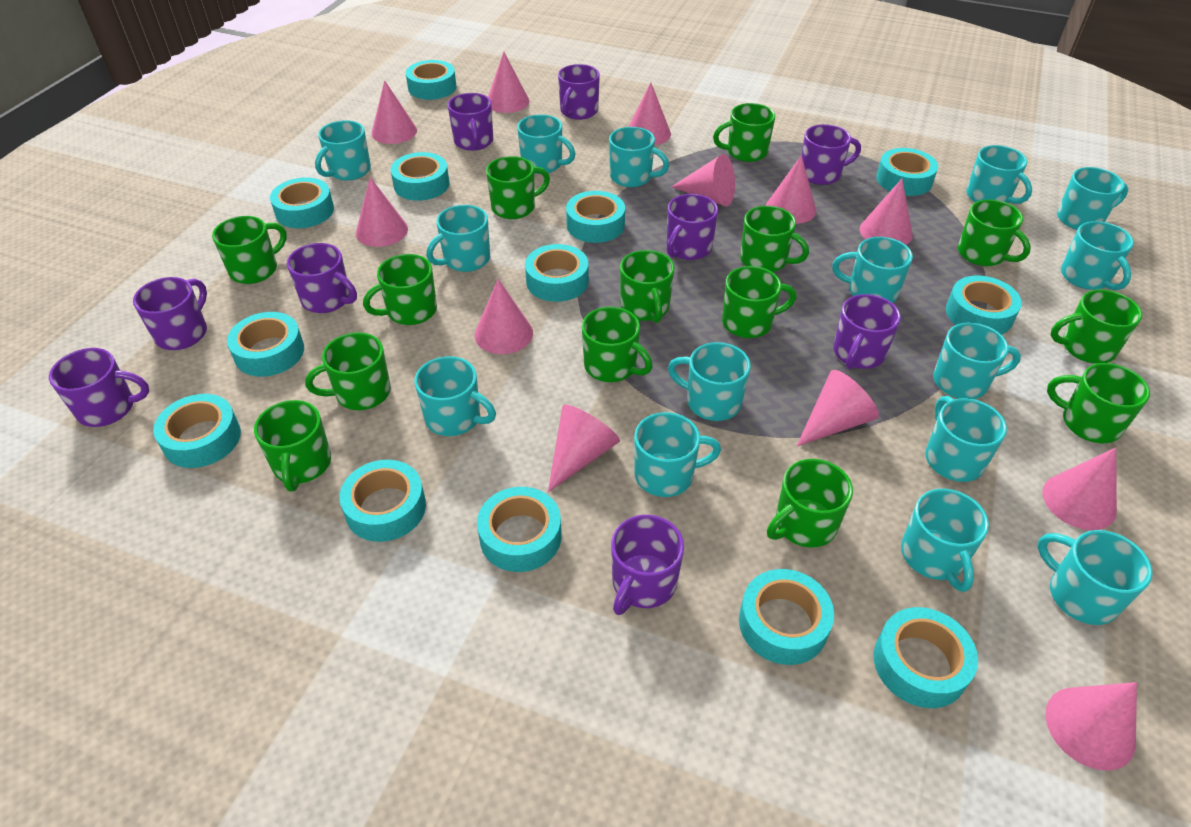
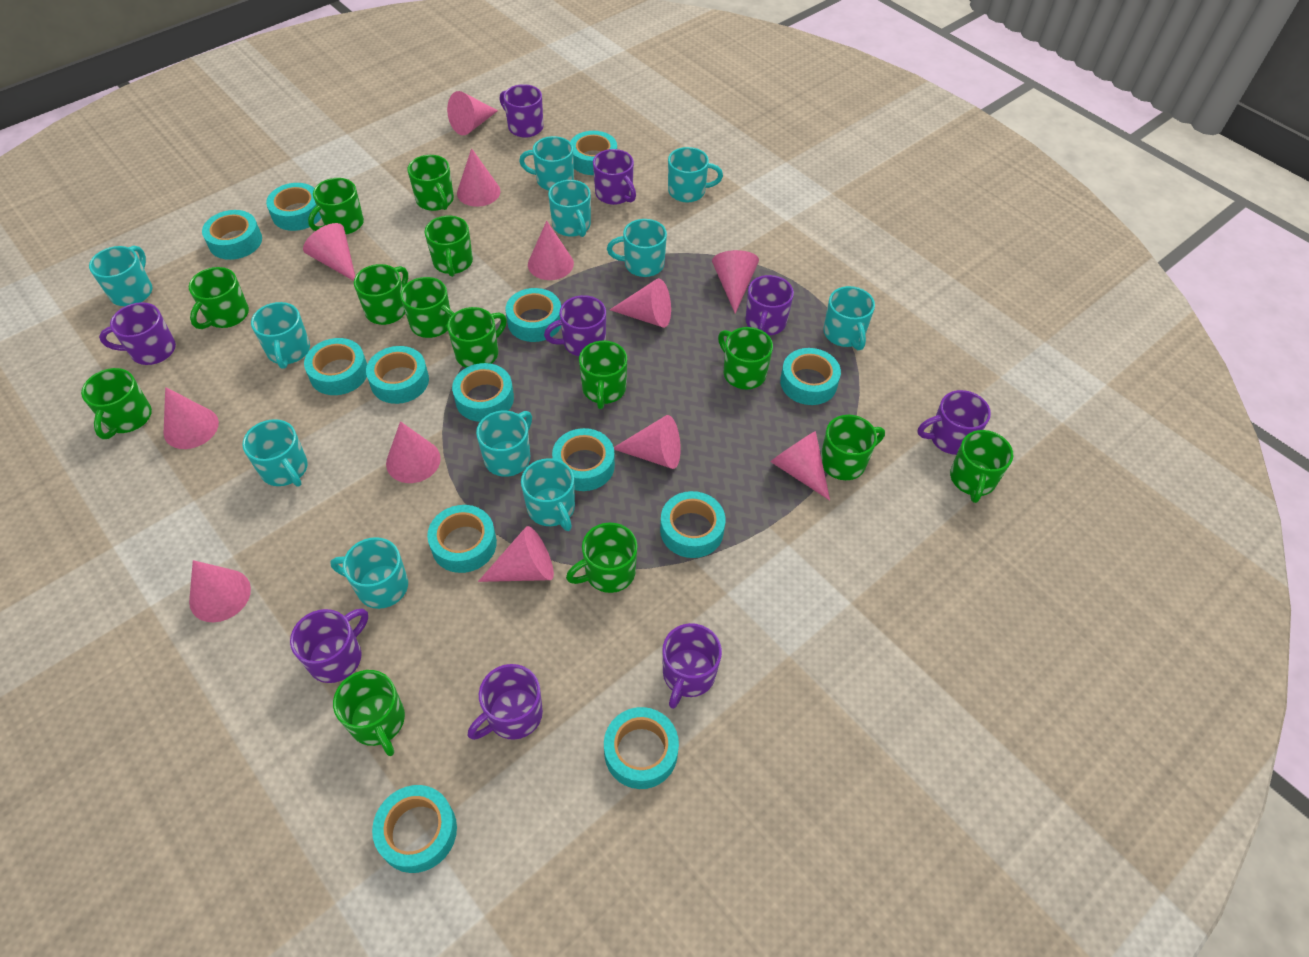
turquoise mug: [315,120,371,181] [414,356,496,436] [426,205,490,272] [517,114,575,174] [609,127,669,187] [634,412,721,497] [668,342,751,421] [832,237,913,303] [901,489,989,592] [925,396,1007,482] [933,323,1021,399] [966,145,1032,204] [1037,530,1152,625] [1057,167,1128,230] [1061,221,1134,290] = 15 -> [89,246,152,306] [242,419,308,486] [251,302,310,369] [330,537,408,609] [476,411,532,477] [519,136,574,191] [521,458,575,531] [548,180,591,237] [607,219,667,277] [668,147,723,202] [824,286,875,350] = 11

